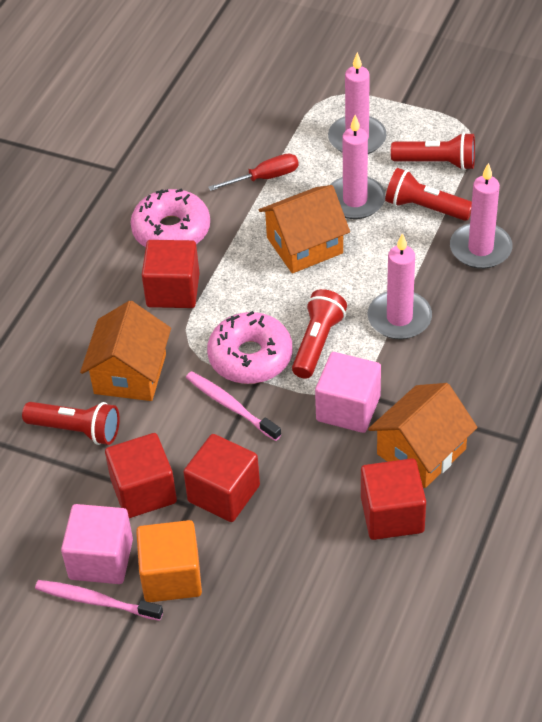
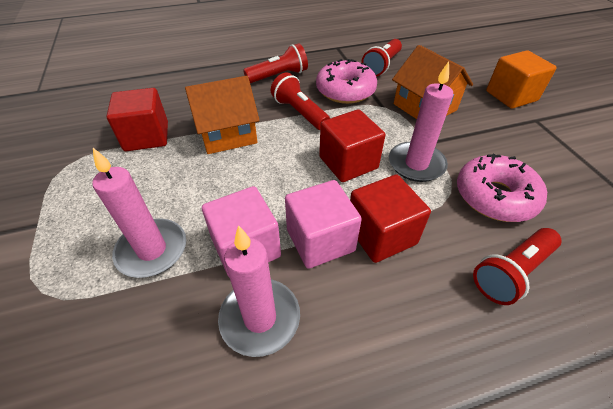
orange house: [80,301,171,401] [259,185,350,273] [368,383,478,488] = 3 -> [185,76,260,154] [392,45,473,119] = 2
pink candle: [328,52,386,154] [330,115,386,219] [367,233,432,339] [450,163,513,269] = 4 -> [92,148,186,278] [218,225,300,357] [389,61,453,182] = 3
pink toothbrush: [35,580,163,621] [186,371,282,441] = 2 -> none = 0
red cube: [105,433,177,518] [142,240,199,308] [183,434,260,522] [361,458,426,540] = 4 -> [106,88,168,151] [319,109,385,182] [350,174,431,263] = 3
red screwdriver: [208,154,299,191] = 1 -> none = 0

